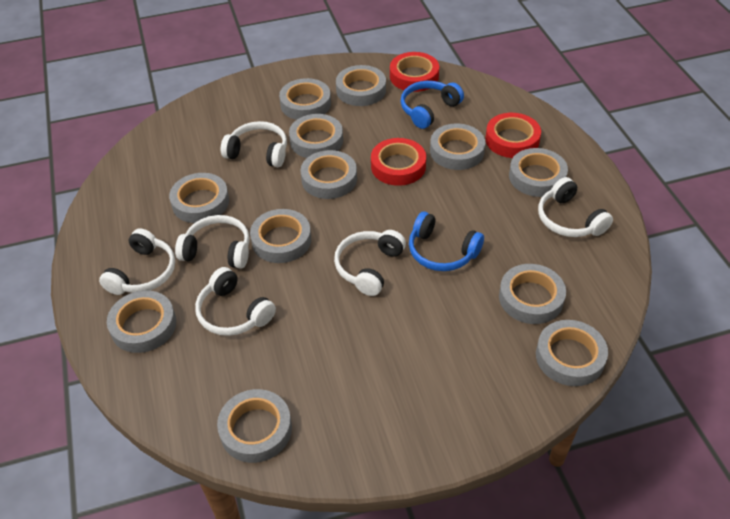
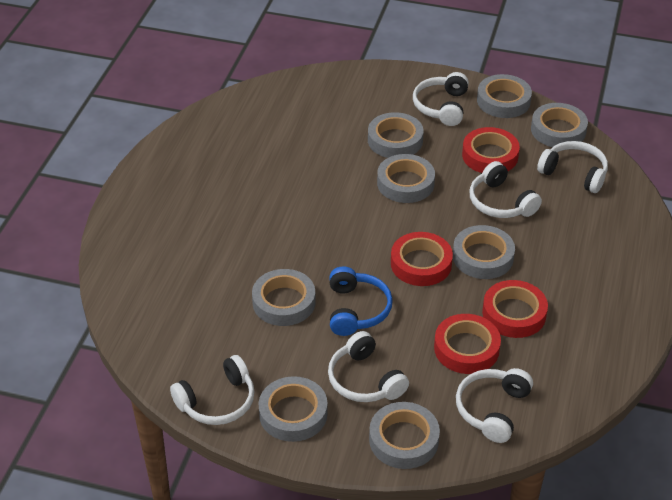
blue headphones: [401,81,464,129] [409,212,484,271] = 2 -> [329,266,393,336] = 1
grey tape: [107,290,176,353] [169,173,229,223] [217,389,292,463] [250,209,311,263] [279,78,331,120] [289,114,343,158] [300,150,357,199] [336,65,386,106] [430,124,485,170] [499,264,566,324] [509,148,568,197] [536,320,608,386] = 12 -> [252,269,316,326] [258,376,328,442] [368,112,424,158] [369,402,440,469] [377,154,435,203] [453,225,515,279] [477,74,532,118] [531,103,588,147] = 8
red tape: [371,138,426,186] [390,52,439,92] [485,113,541,158] = 3 -> [391,232,453,286] [434,314,501,374] [462,127,520,173] [482,280,548,338] = 4

